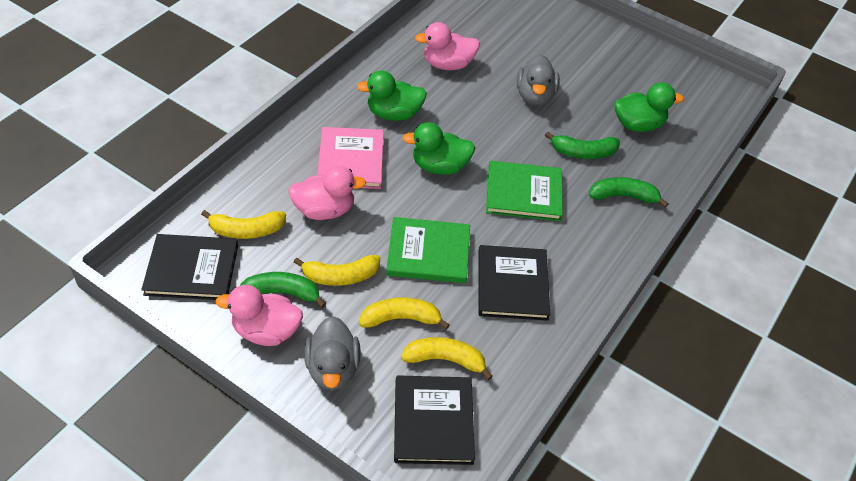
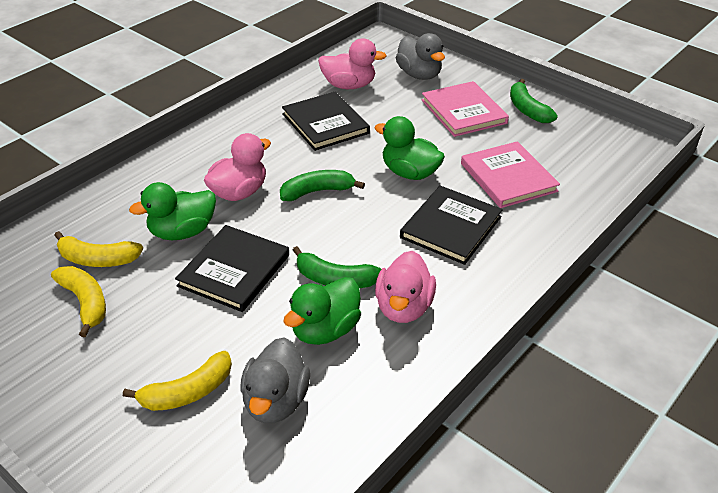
green book: [386,217,470,283] [486,161,563,221] = 2 -> none = 0
pink book: [317,127,384,189] = 1 -> [422,81,509,137] [461,141,560,208] = 2
yellow banana: [201,210,286,239] [294,255,380,286] [359,297,450,330] [401,337,493,380] = 4 -> [51,266,106,337] [54,231,143,267] [123,351,232,411] = 3

